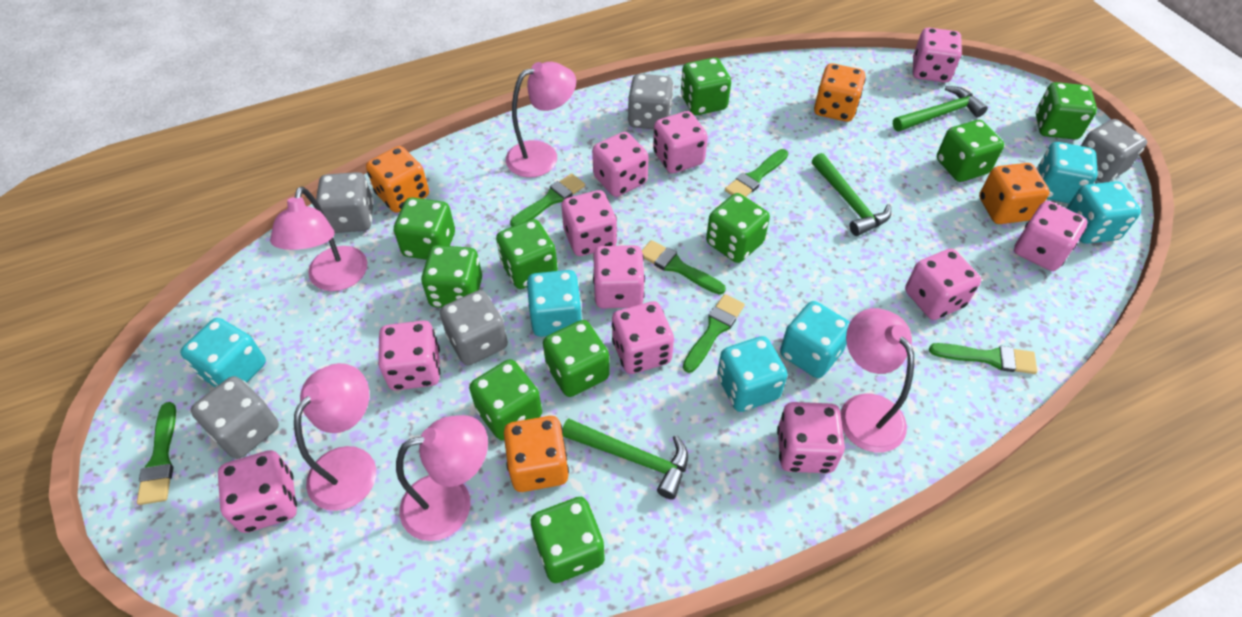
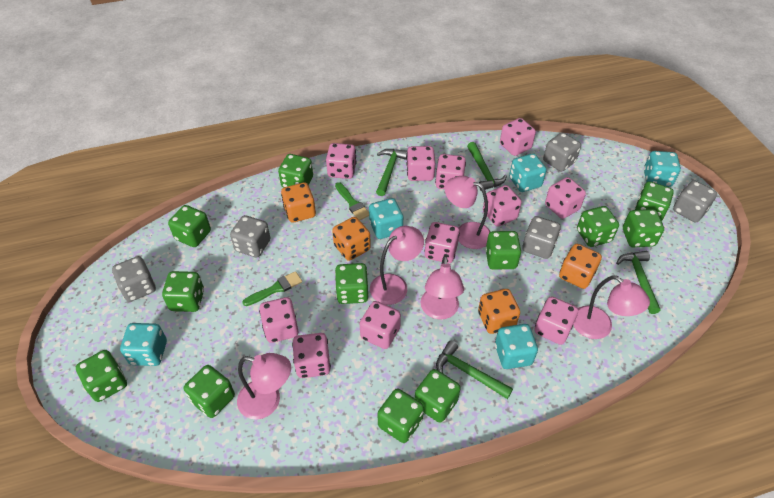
green brush: [137,402,176,505] [510,173,585,227] [642,240,726,295] [683,294,745,373] [725,149,788,197] [929,343,1037,374] = 6 -> [242,271,302,306] [335,182,369,220] = 2
green dice: [394,197,455,260] [421,245,482,308] [469,359,542,441] [496,219,558,289] [531,497,605,583] [543,320,610,397] [681,58,731,115] [706,193,770,263] [937,120,1004,182] [1036,82,1097,139] = 10 -> [76,350,127,402] [162,271,204,312] [168,205,211,247] [184,365,235,418] [278,154,313,188] [335,263,369,304] [377,388,424,443] [415,369,461,423] [485,231,522,270] [577,206,619,247] [623,209,664,247] [635,182,674,221] = 12
green hammer: [562,418,688,499] [812,153,891,236] [893,86,988,132] = 3 -> [376,149,407,196] [436,340,513,399] [467,142,507,190] [616,251,661,314] = 4
turquoise dice: [180,318,266,387] [527,270,583,337] [717,336,788,412] [780,301,850,378] [1036,142,1098,203] [1066,181,1141,244] = 6 -> [120,323,167,366] [369,198,404,239] [495,324,538,369] [509,153,547,192] [644,151,681,187] = 5

